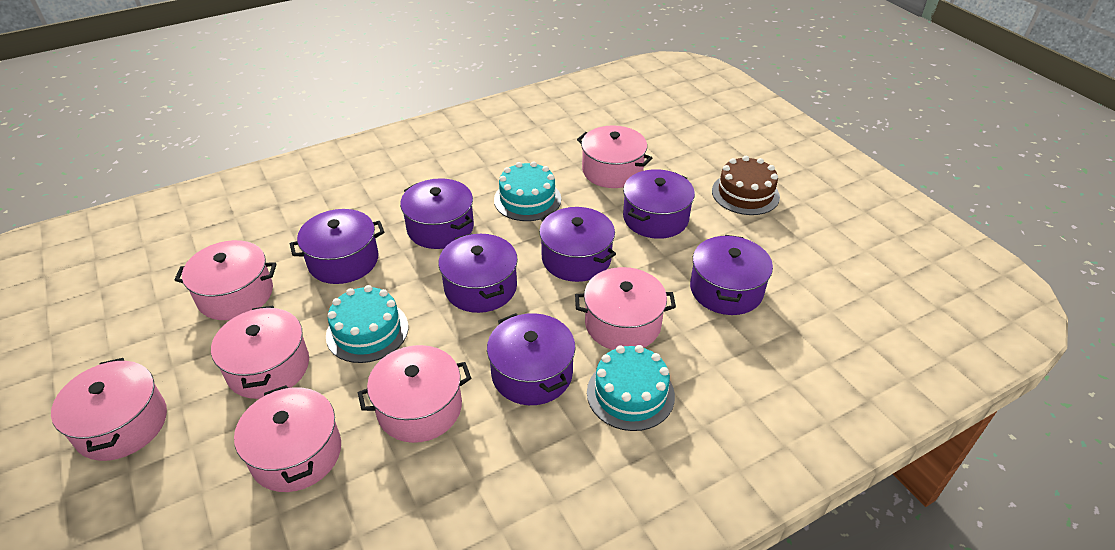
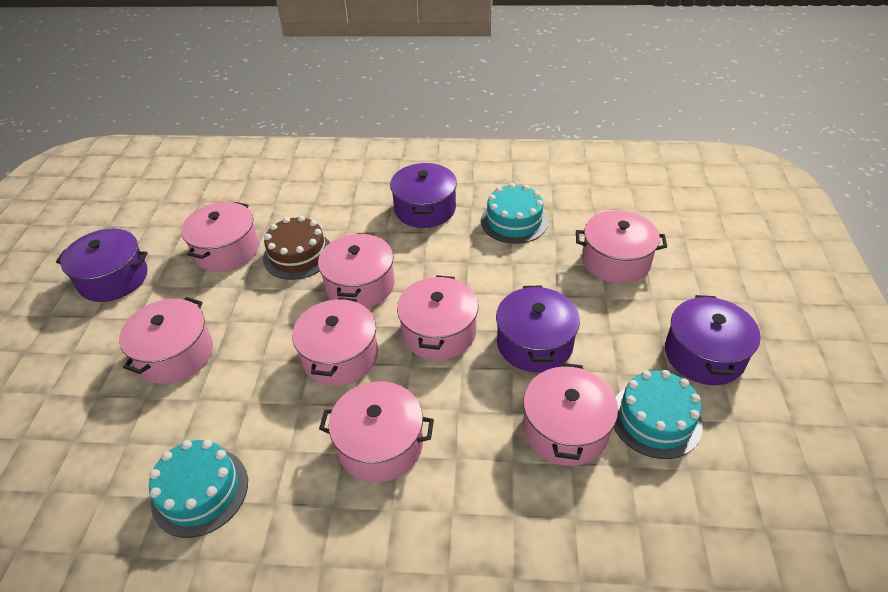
pink pot: [51,358,167,461] [174,240,277,320] [211,306,309,399] [234,385,341,492] [358,345,471,443] [575,267,676,350] [577,126,652,188] = 7 -> [119,297,213,384] [181,202,259,272] [292,297,378,386] [318,233,395,308] [319,381,434,482] [397,275,478,360] [523,363,618,466] [576,210,667,284] = 8
purple pot: [290,209,384,284] [400,178,474,249] [438,233,518,313] [487,313,576,405] [539,207,616,282] [623,169,695,239] [690,235,773,315] = 7 -> [56,229,148,302] [390,163,457,228] [496,285,580,373] [665,295,761,385] = 4

